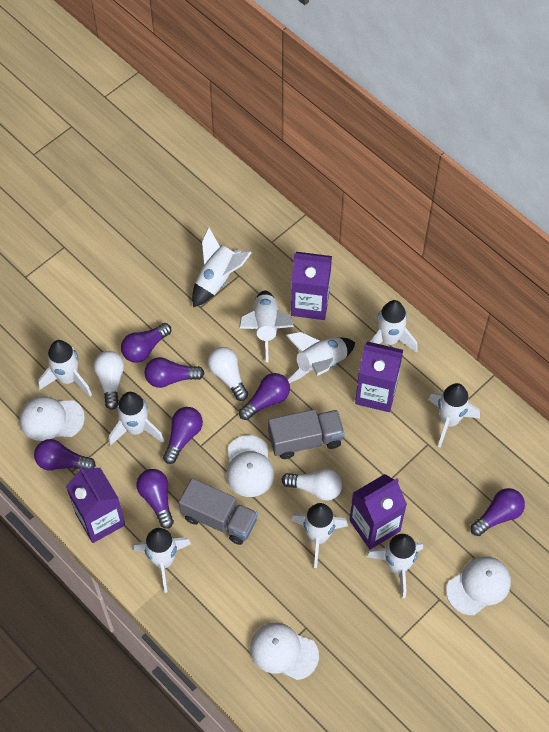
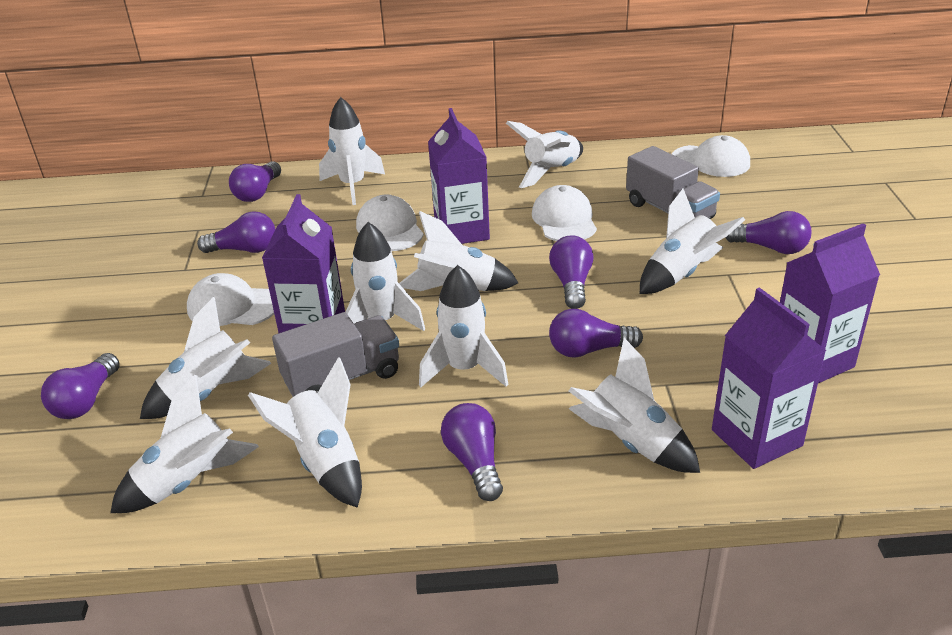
white light bulb: [94,351,124,410] [207,347,248,401] [281,469,343,501] = 3 -> none = 0

